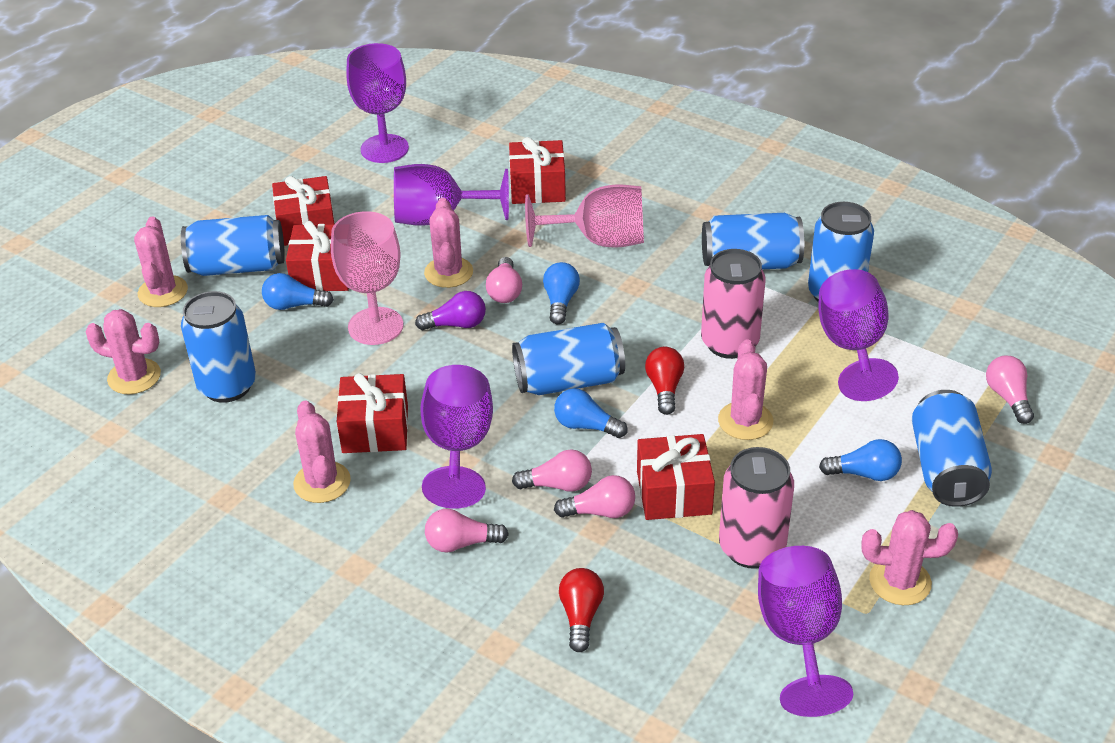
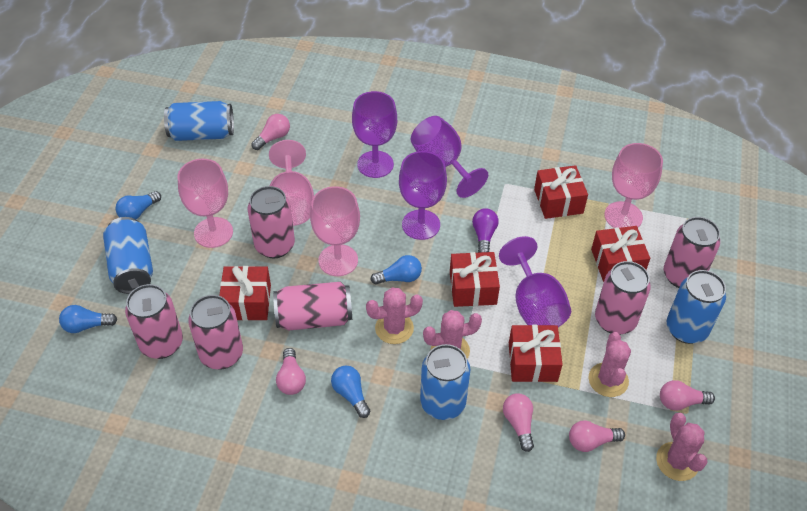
blue can: [181,215,285,276] [181,291,256,403] [512,323,625,395] [702,213,804,269] [808,202,874,303] [912,390,992,507] = 6 -> [103,217,153,294] [164,101,234,141] [420,344,470,420] [667,270,726,344] = 4
pink cactus: [85,309,161,394] [134,217,188,307] [293,401,351,503] [424,198,473,288] [718,339,773,440] [861,510,958,605] = 6 -> [366,288,423,344] [423,310,482,359] [588,332,631,397] [656,413,708,481] = 4
pink can: [701,249,765,359] [719,447,794,569] = 2 -> [125,284,183,359] [188,295,243,370] [248,186,295,259] [273,282,352,330] [595,261,651,335] [664,217,720,288] = 6
pink goblet: [331,211,403,345] [525,184,644,247] = 2 -> [177,159,233,248] [269,140,314,226] [310,186,360,276] [604,143,663,228] = 4
purple goblet: [346,43,409,163] [394,164,509,226] [420,365,493,509] [758,546,853,717] [818,269,899,401] = 5 -> [352,91,397,178] [399,151,447,240] [411,116,488,198] [499,236,571,327] = 4
red light bulb: [559,568,604,652] [645,347,685,415] = 2 -> none = 0

